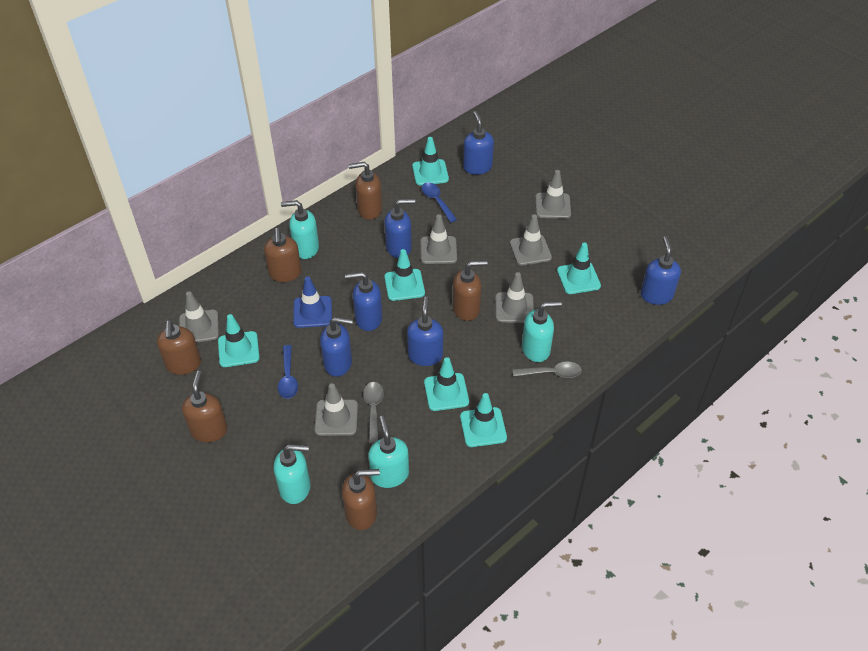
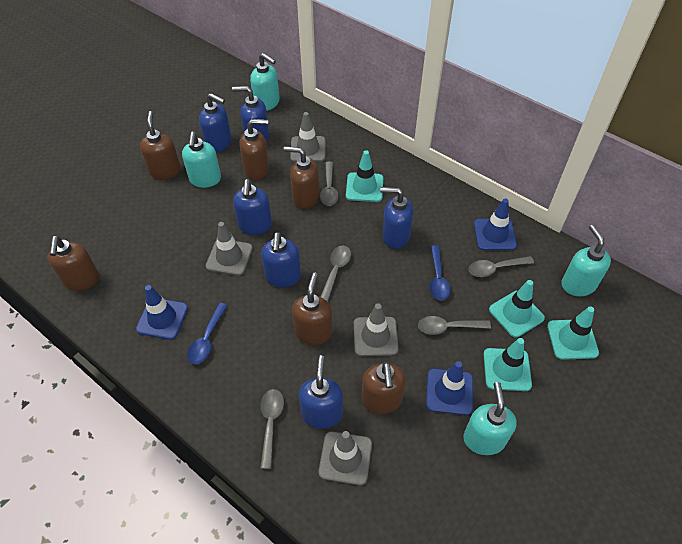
blue traffic cone: [293,276,332,328] = 1 -> [136,285,188,340] [426,361,473,415] [474,198,517,250] = 3
grey spoon: [363,382,384,444] [513,361,582,378] = 2 -> [260,389,284,469] [320,162,338,206] [320,246,351,302] [418,316,491,335] [469,256,534,277] = 5
grey traffic cone: [179,291,219,342] [315,383,358,436] [420,214,457,264] [495,272,534,323] [510,214,552,266] [535,170,571,219] = 6 -> [206,222,253,276] [290,112,325,162] [318,431,372,485] [354,303,399,356] = 4
turquoise traffic cone: [218,314,260,367] [384,249,425,301] [412,137,449,185] [424,357,469,411] [460,393,507,447] [557,242,601,294] = 6 -> [346,150,383,202] [483,338,532,391] [489,280,545,338] [547,306,599,360] = 4

